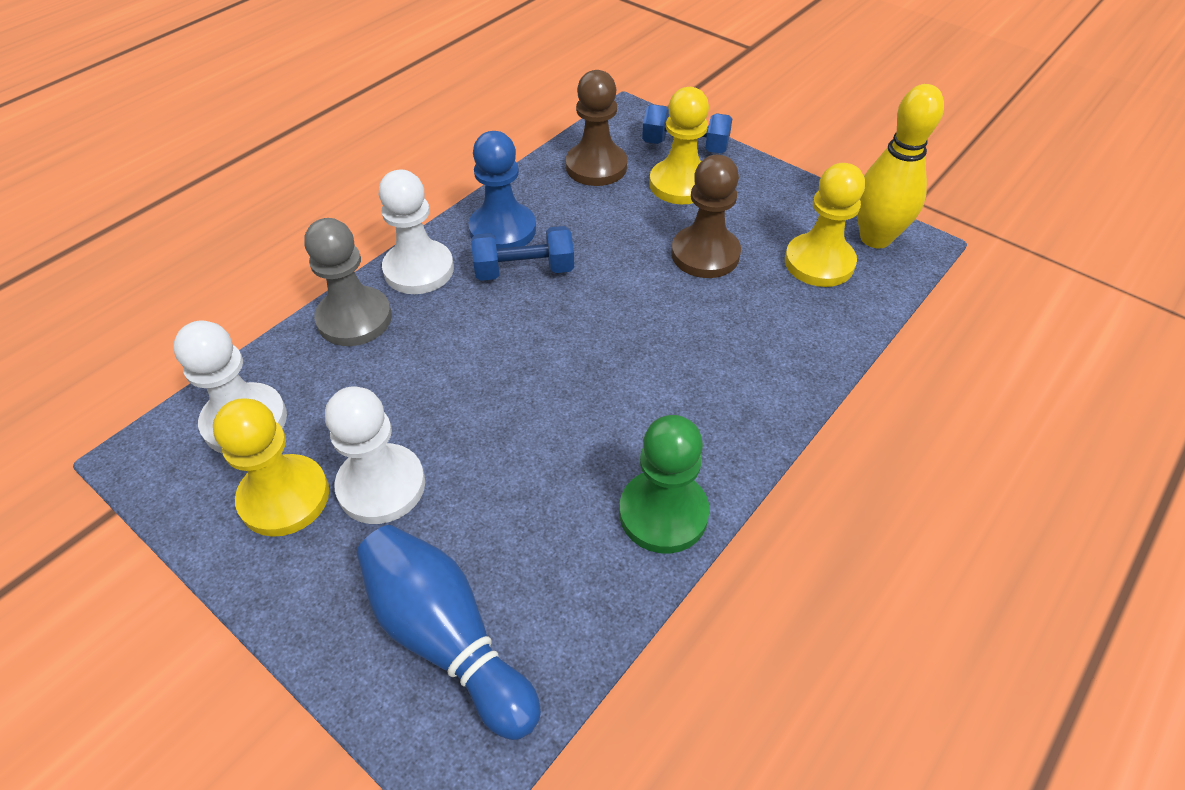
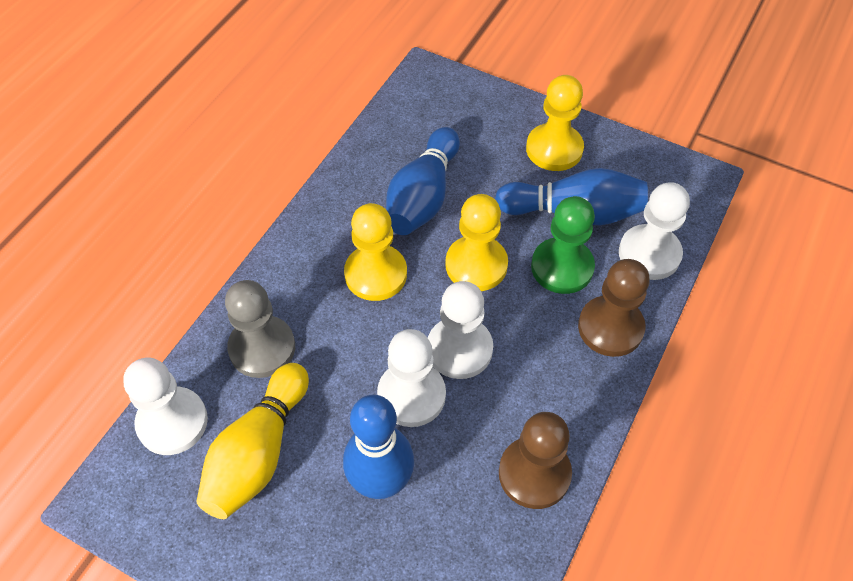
blue bowling pin: [357,525,541,740] = 1 -> [343,395,414,499] [386,127,460,235] [495,168,648,225] = 3
blue dumbbell: [471,226,574,281] [642,104,732,153] = 2 -> none = 0
blue pawn: [468,131,536,249] = 1 -> none = 0
white pawn: [173,320,287,454] [325,387,425,524] [379,170,454,294] = 3 -> [123,357,208,455] [377,329,446,427] [428,281,493,379] [619,182,690,280] = 4

